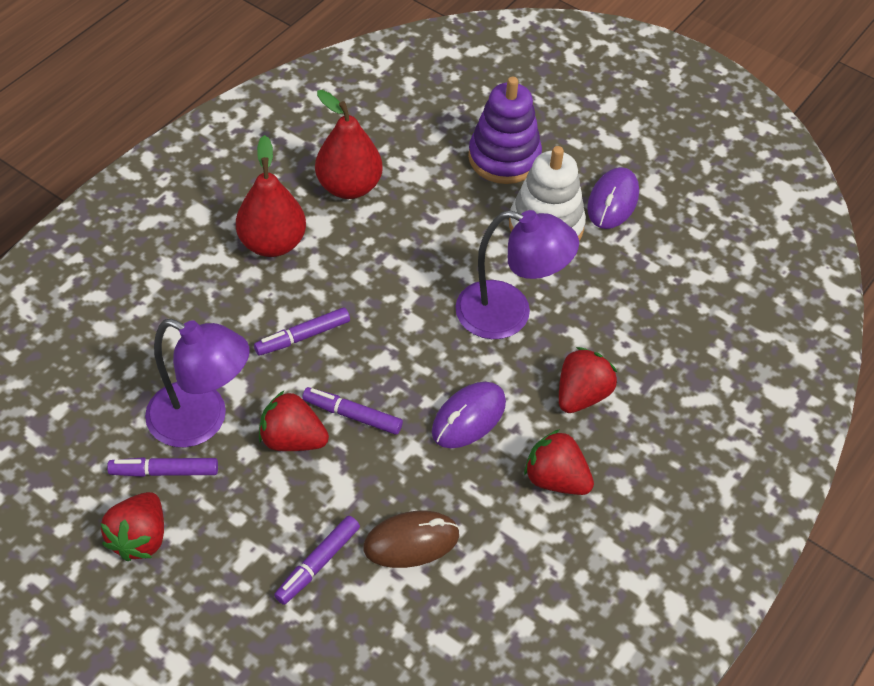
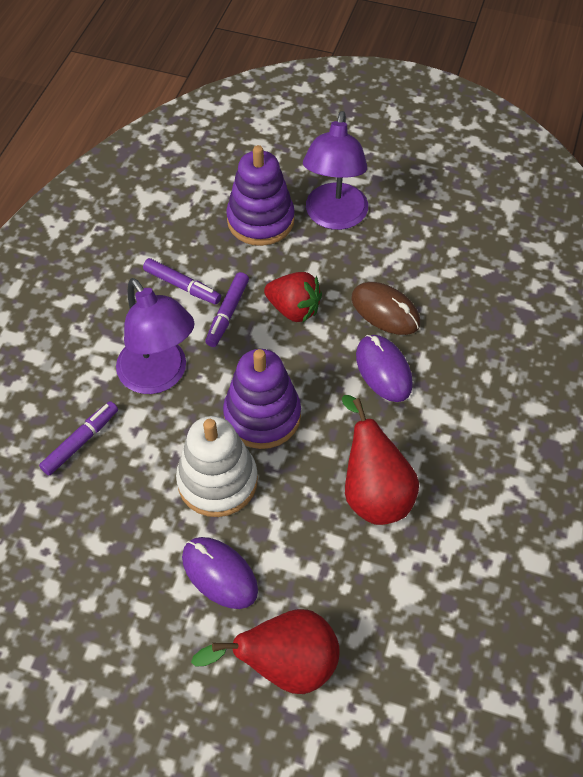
purple marker: [107,457,218,477] [254,307,350,356] [274,516,360,605] [302,387,403,435] = 4 -> [39,401,118,475] [143,258,221,305] [205,272,249,347] = 3
purple stacking toy: [468,77,542,184] = 1 -> [223,349,301,449] [226,145,295,246] = 2
red strawberry: [100,492,164,561] [259,391,329,451] [524,429,594,495] [559,347,617,413] = 4 -> [264,272,322,323] = 1

